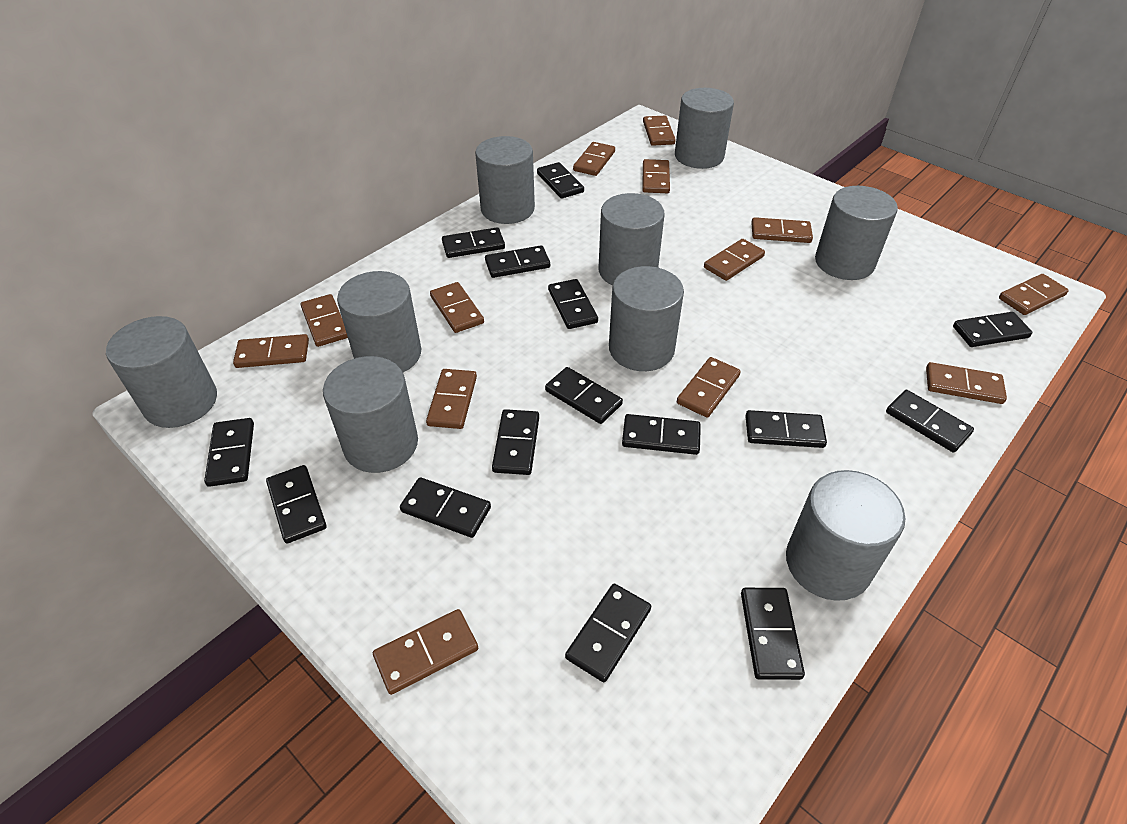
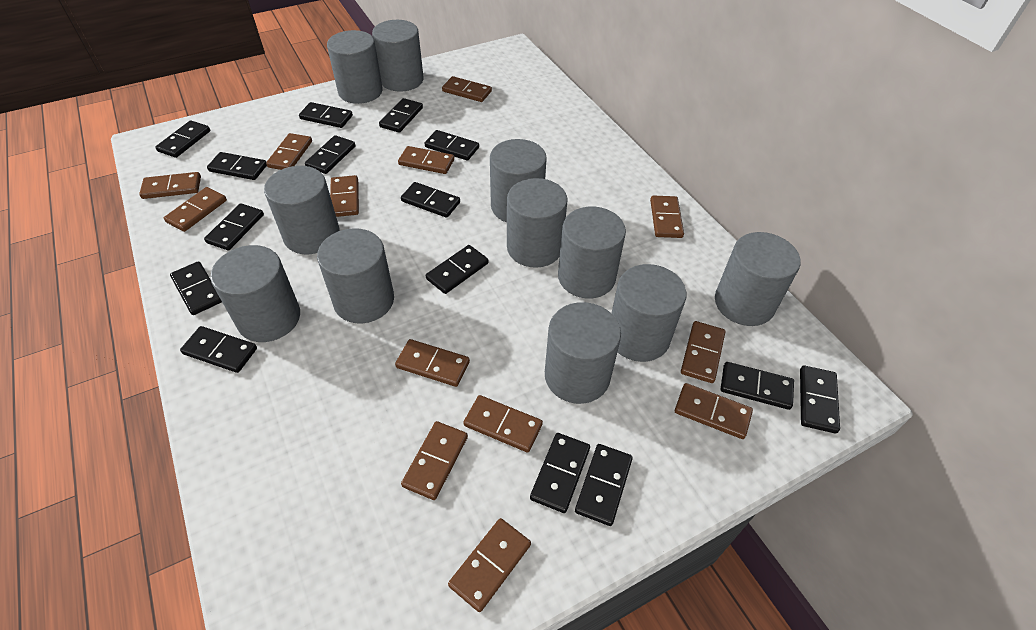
grey cylinder: [106,316,217,428] [323,356,418,473] [337,271,421,372] [475,136,535,224] [599,193,665,285] [609,266,684,371] [675,88,734,169] [786,470,905,601] [815,186,898,280] = 9 -> [211,245,300,342] [264,166,340,254] [317,228,394,324] [327,30,383,104] [372,20,424,92] [490,139,547,223] [507,178,567,268] [545,302,621,404] [558,207,626,298] [611,264,686,362] [715,232,801,326] = 11

